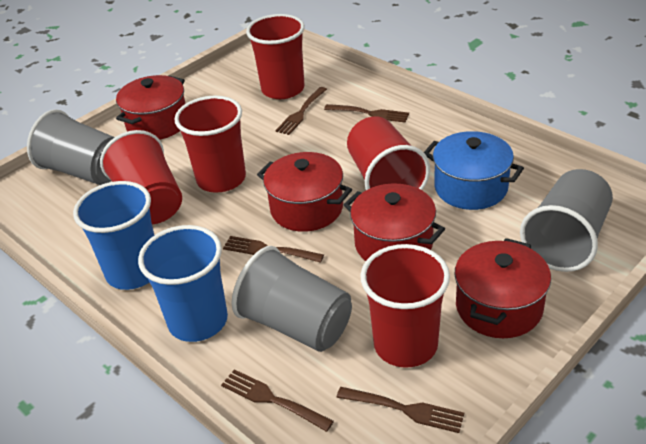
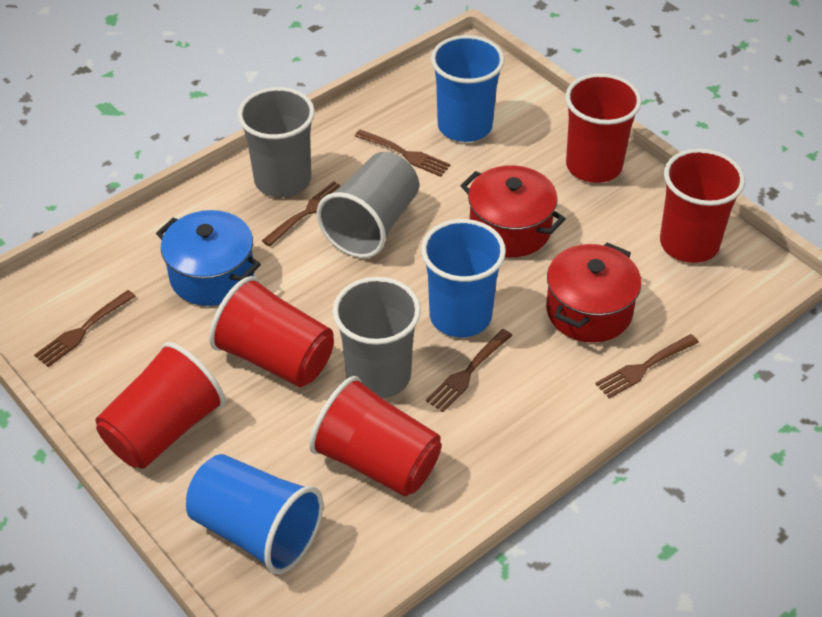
blue cup: [73,181,154,290] [138,225,228,342] = 2 -> [186,454,323,574] [421,219,506,337] [431,35,505,142] = 3
red pot: [116,75,186,140] [257,152,352,232] [344,183,445,261] [455,238,551,338] = 4 -> [460,165,566,257] [546,243,642,343] = 2

